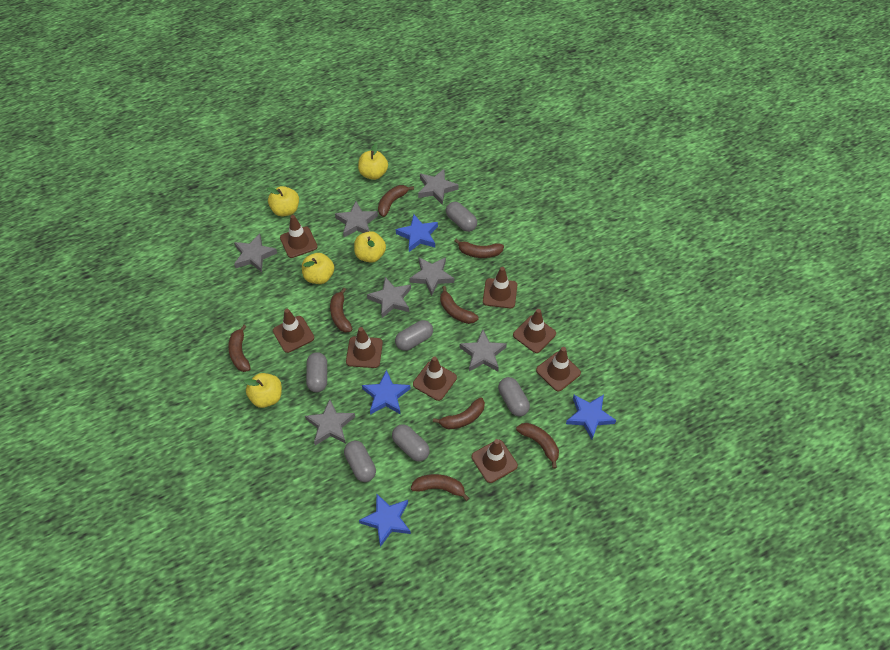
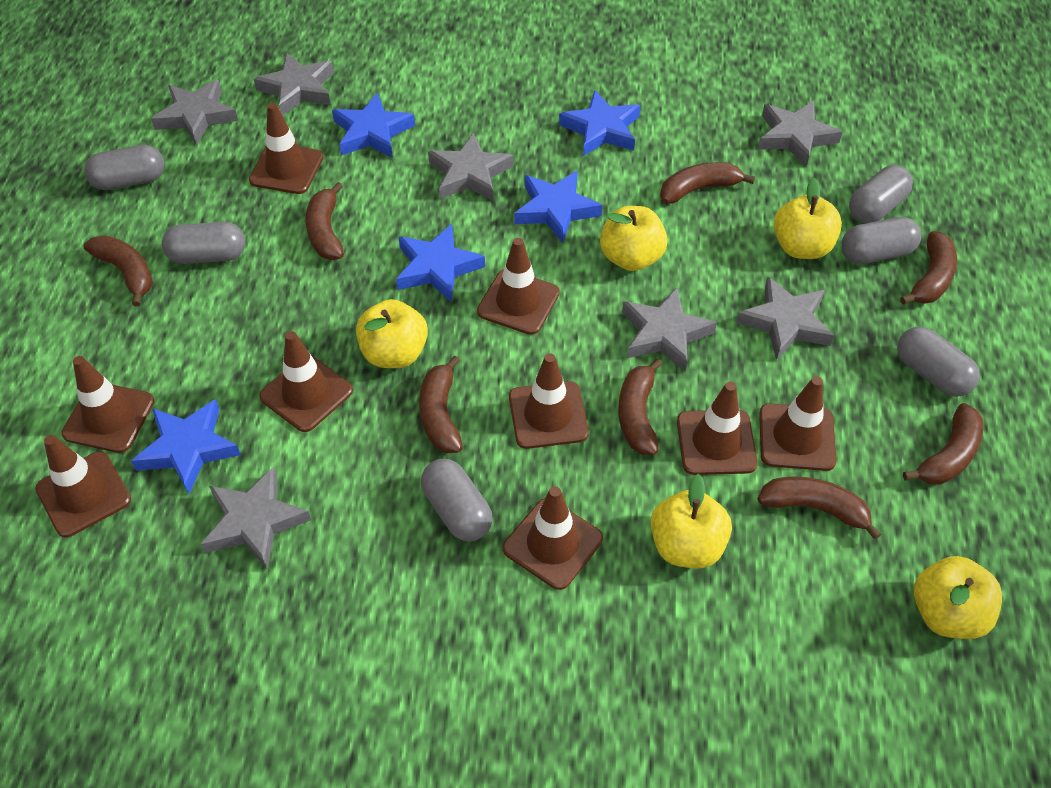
blue star: [359,493,411,547] [362,370,410,415] [396,214,438,252] [566,394,616,440] = 4 -> [131,399,241,494] [332,93,415,158] [396,224,485,302] [514,170,602,243] [559,90,641,156] = 5
brown traffic cone: [273,309,314,353] [280,215,318,258] [346,327,383,368] [413,356,457,401] [471,439,518,483] [483,267,517,308] [513,309,556,353] [536,347,581,391] = 8 -> [35,435,131,537] [61,356,154,453] [249,103,323,194] [259,331,353,432] [477,238,560,335] [503,486,603,590] [509,353,589,449] [677,382,758,475] [759,376,837,471] = 9

